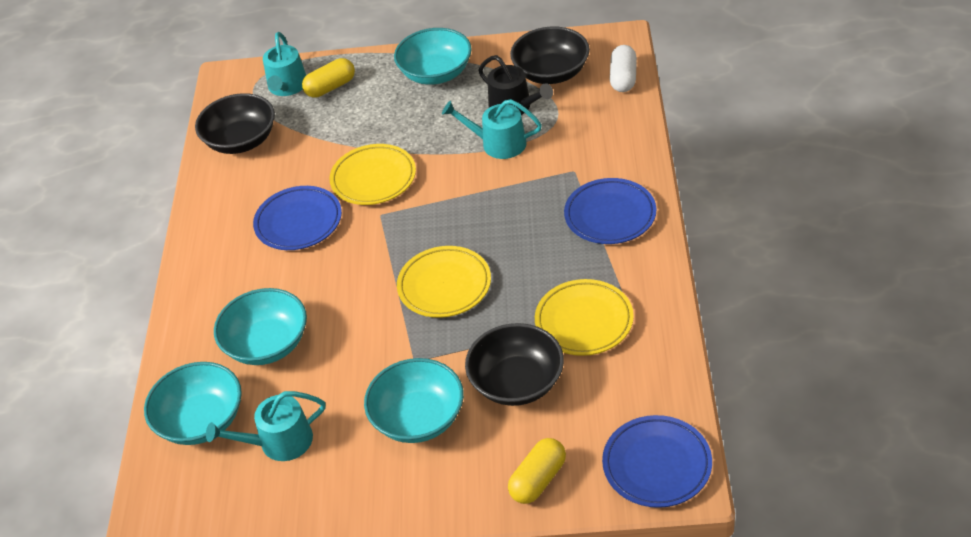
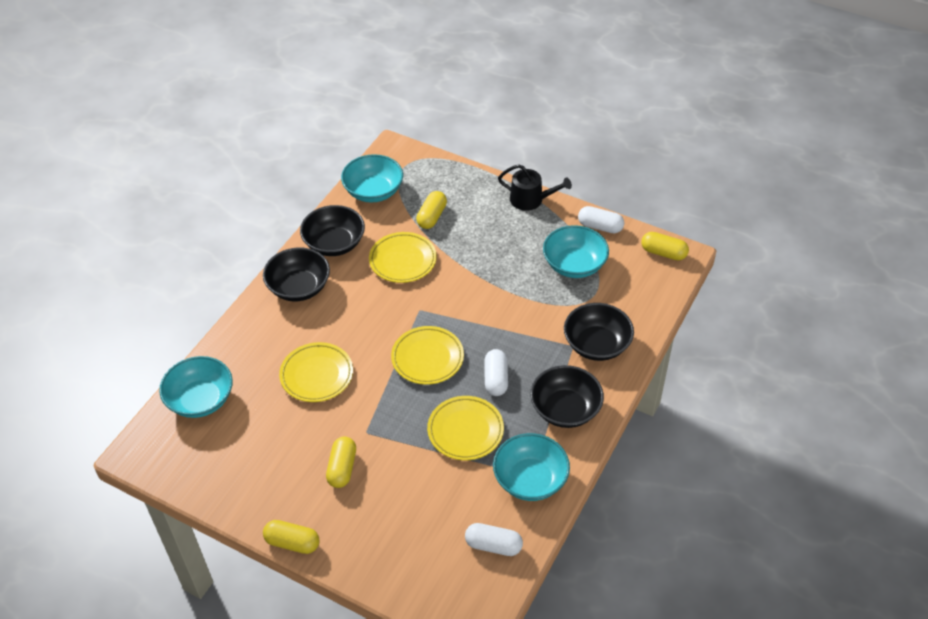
black bowl: [195,93,275,154] [465,323,564,406] [510,26,590,84] = 3 -> [263,247,330,302] [300,205,365,256] [530,365,604,428] [564,303,634,361] = 4
blue plate: [253,186,342,250] [564,178,656,244] [602,415,712,508] = 3 -> none = 0
turquoise watering can: [206,391,326,461] [263,32,306,96] [442,99,542,159] = 3 -> none = 0
white capsule: [610,45,637,92] = 1 -> [465,523,523,556] [484,349,508,396] [578,206,624,233] = 3
yellow capsule: [302,58,355,98] [508,438,566,504] = 2 -> [263,520,320,554] [326,437,356,488] [416,191,447,229] [641,232,689,260] = 4
yellow plate: [329,144,416,205] [397,246,491,318] [535,279,634,356] = 3 -> [279,342,353,402] [369,232,437,283] [391,326,464,385] [427,396,504,460] = 4

